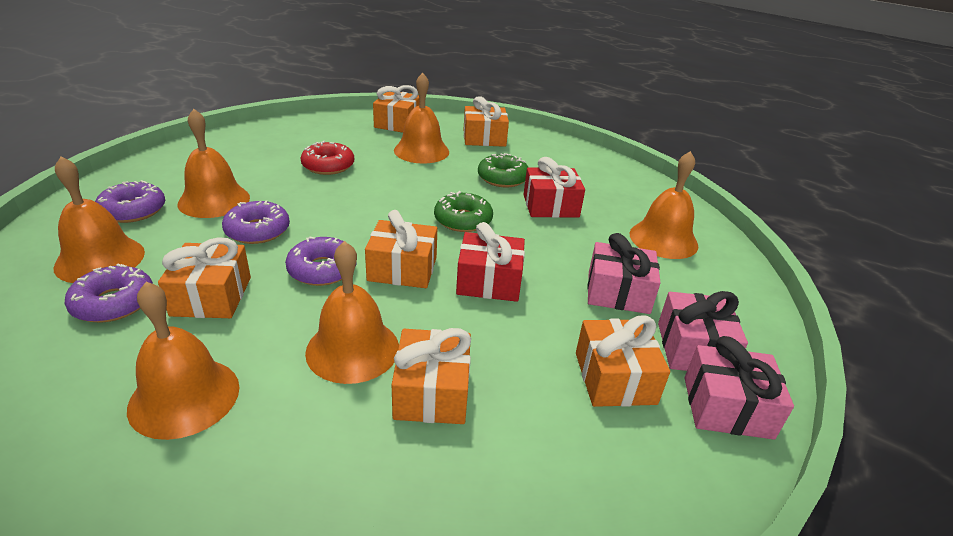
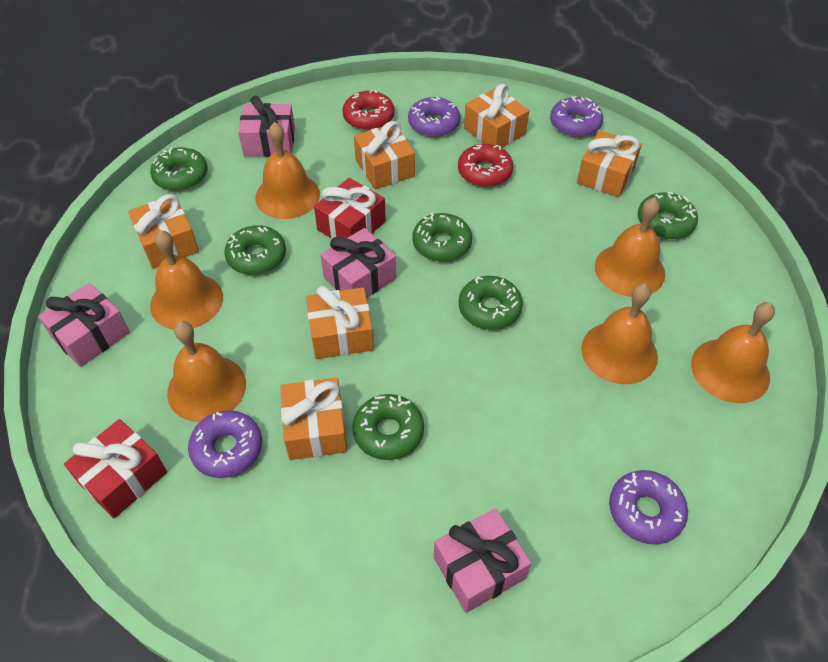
green donut: [434,191,493,232] [478,153,528,187] = 2 -> [150,147,207,191] [224,225,286,275] [352,394,424,460] [412,213,472,262] [459,276,523,330] [638,192,698,239] = 6
pink gift: [587,233,661,314] [658,291,748,371] [684,336,794,440] = 3 -> [38,283,130,367] [238,96,295,157] [320,228,396,298] [434,508,531,613] = 4
red donut: [301,141,354,175] = 1 -> [342,90,395,130] [458,144,513,187] = 2

